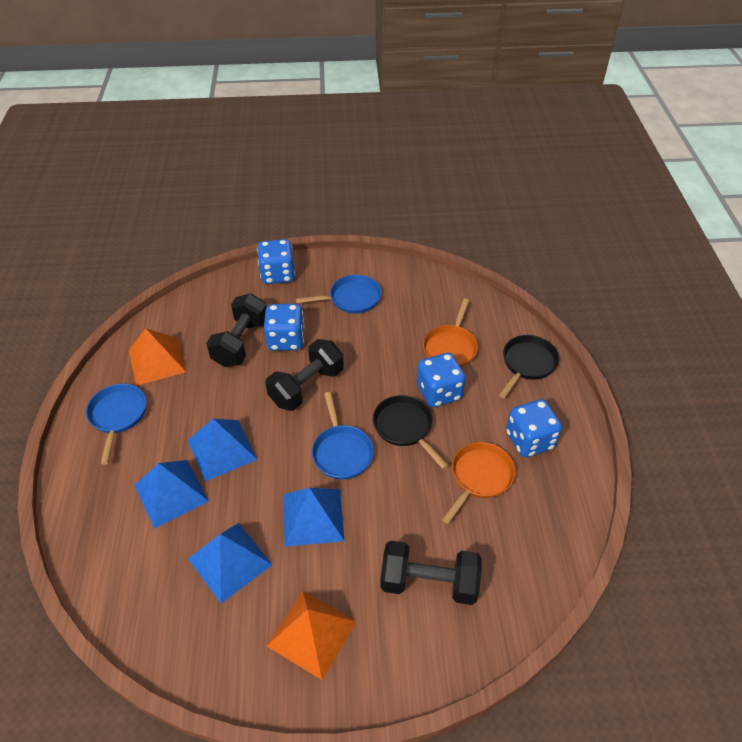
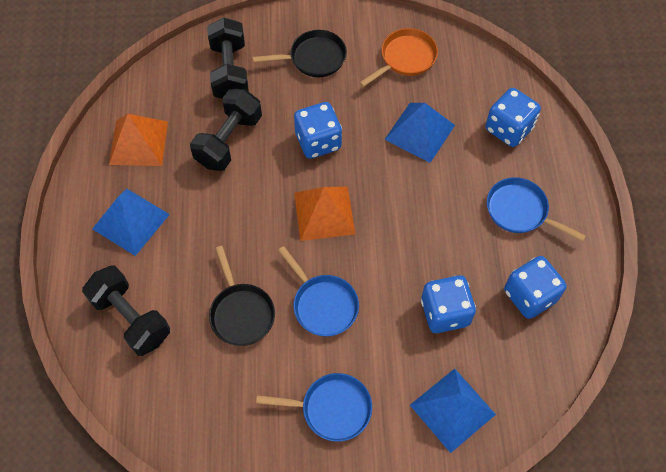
blue pyramid: [134,460,209,529] [187,419,258,482] [188,523,273,603] [284,488,345,547] = 4 -> [92,189,170,256] [384,103,455,163] [410,369,496,453] = 3
orange pan: [423,299,478,367] [442,442,516,524] = 2 -> [359,28,438,87] = 1

